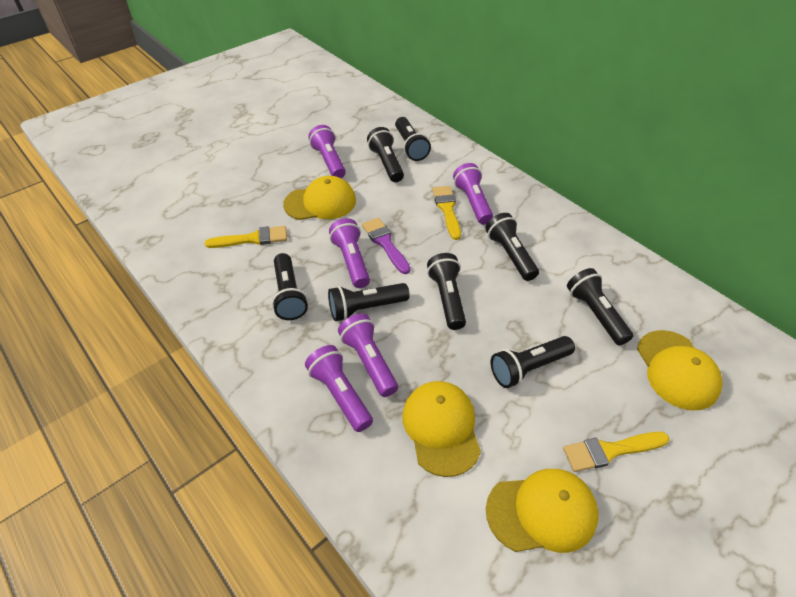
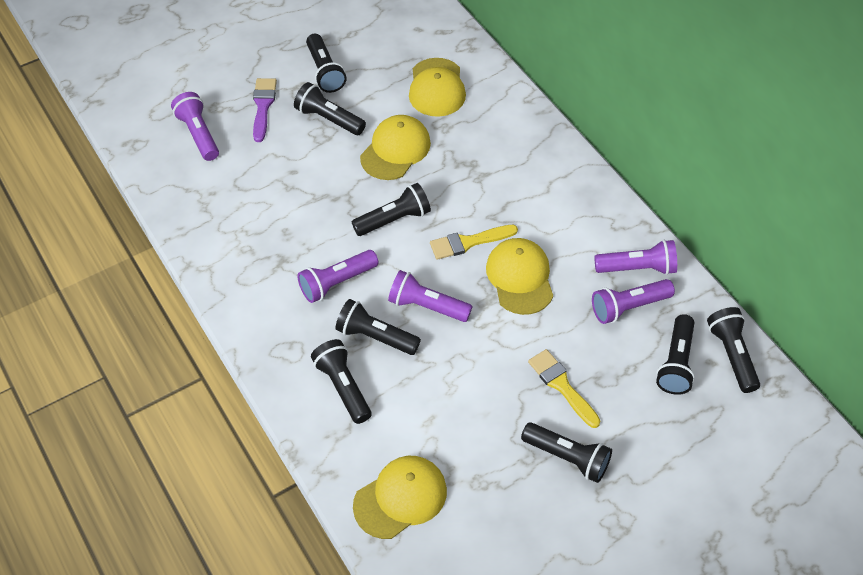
yellow brush: [205,226,287,248] [432,186,461,240] [563,432,669,472] = 3 -> [430,225,518,260] [528,349,600,428] = 2

